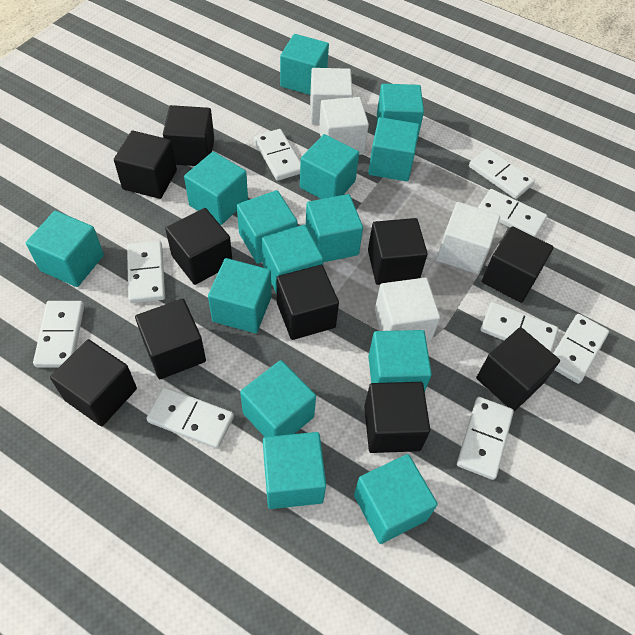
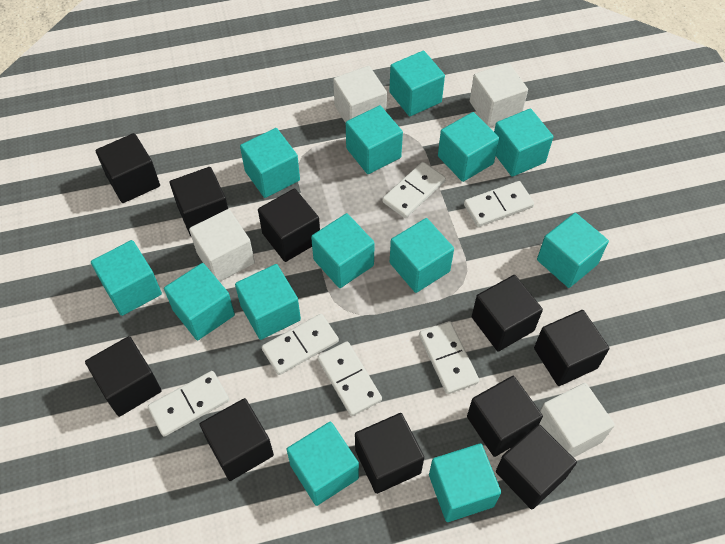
turquoise cube: [26,211,104,287] [184,152,248,225] [208,258,271,333] [237,190,297,264] [240,360,316,437] [262,225,323,294] [263,432,326,509] [280,34,329,95] [300,134,359,199] [306,194,363,262] [354,454,438,544] [368,117,419,181] [368,330,432,392] [377,84,424,140] = 14 -> [91,240,162,316] [164,263,235,340] [235,264,301,340] [240,128,300,198] [286,422,359,506] [311,213,375,288] [346,105,403,174] [389,51,445,116] [390,218,454,293] [429,443,501,522] [438,112,499,182] [494,109,553,177] [537,213,609,288] = 13
white domino: [33,301,84,368] [127,241,165,303] [146,387,234,449] [254,129,300,181] [457,397,514,480] [469,148,535,199] [478,189,547,237] [480,302,558,352] [553,314,609,384] = 9 -> [148,371,229,437] [262,314,339,375] [318,341,382,416] [382,162,446,218] [419,321,479,394] [464,181,534,227] = 6

